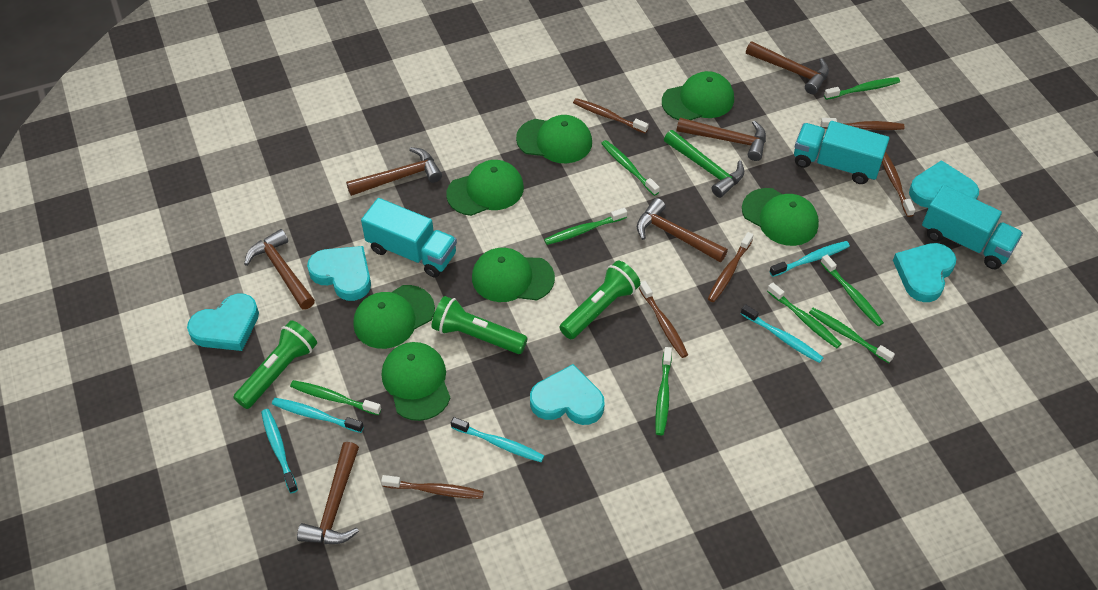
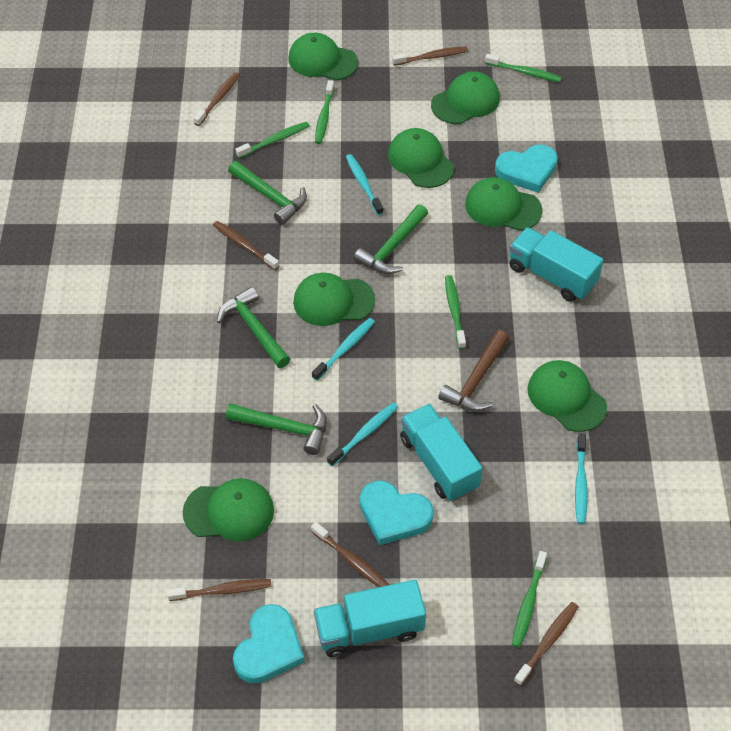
brown hammer: [244,229,315,310] [297,442,359,544] [346,147,442,196] [637,198,728,262] [677,118,766,161] [746,41,829,94] = 6 -> [438,330,509,411] = 1
green flashlight: [233,320,317,409] [432,296,528,354] [560,261,640,339] = 3 -> none = 0
green hammer: [664,130,744,198] = 1 -> [217,287,290,368] [226,403,327,455] [228,161,307,225] [354,204,428,274] = 4
green toothbrush: [290,380,381,415] [544,208,627,245] [601,140,660,196] [655,347,672,435] [767,282,841,348] [809,308,895,363] [820,255,884,326] [824,77,900,100] = 8 -> [236,122,310,158] [315,80,334,144] [445,275,466,349] [485,54,562,82] [512,551,547,648] = 5
turquoise heart: [187,294,259,351] [307,246,371,301] [530,364,605,425] [893,243,956,302] [909,160,979,208] = 5 -> [233,604,305,684] [360,480,434,545] [495,145,558,193] = 3
turquoise toothbrush: [261,409,298,493] [272,398,364,433] [451,417,544,462] [741,304,824,363] [769,241,850,277] = 5 -> [312,318,375,381] [327,402,398,467] [346,154,384,215] [575,434,588,524] = 4

